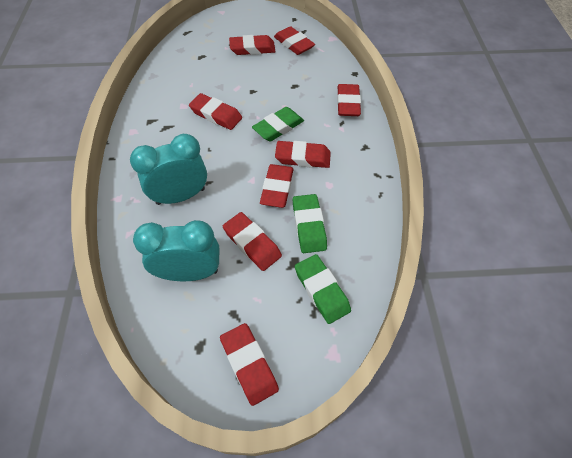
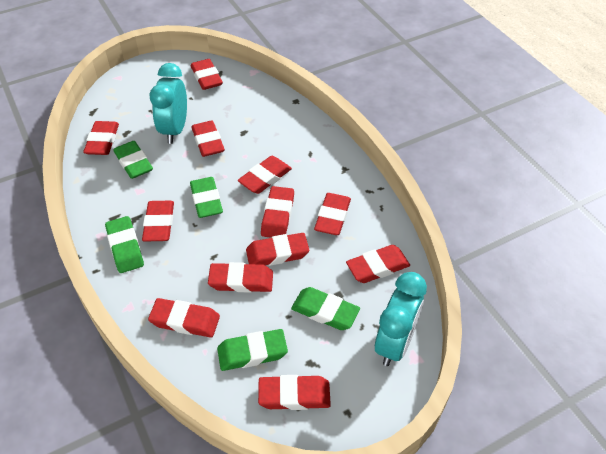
green eraser: [252,107,304,141] [293,194,327,253] [295,254,351,324] = 3 -> [105,216,144,273] [113,141,153,179] [190,177,223,218] [217,329,288,371] [291,287,360,330] = 5
red eraser: [189,93,242,130] [220,323,279,406] [223,212,282,271] [229,35,276,55] [260,164,294,208] [274,26,315,55] [275,141,331,168] [337,84,361,116] = 8 -> [83,121,119,155] [142,201,174,242] [148,298,220,338] [191,59,223,90] [192,120,225,157] [208,262,273,293] [238,156,292,194] [246,233,309,266] [258,375,331,410] [261,186,294,238] [314,193,351,235] [346,245,410,283] = 12

